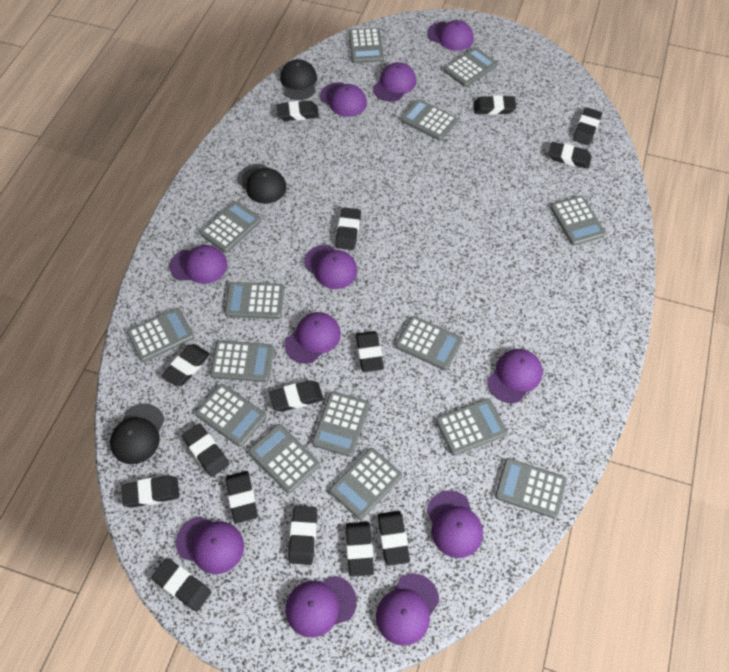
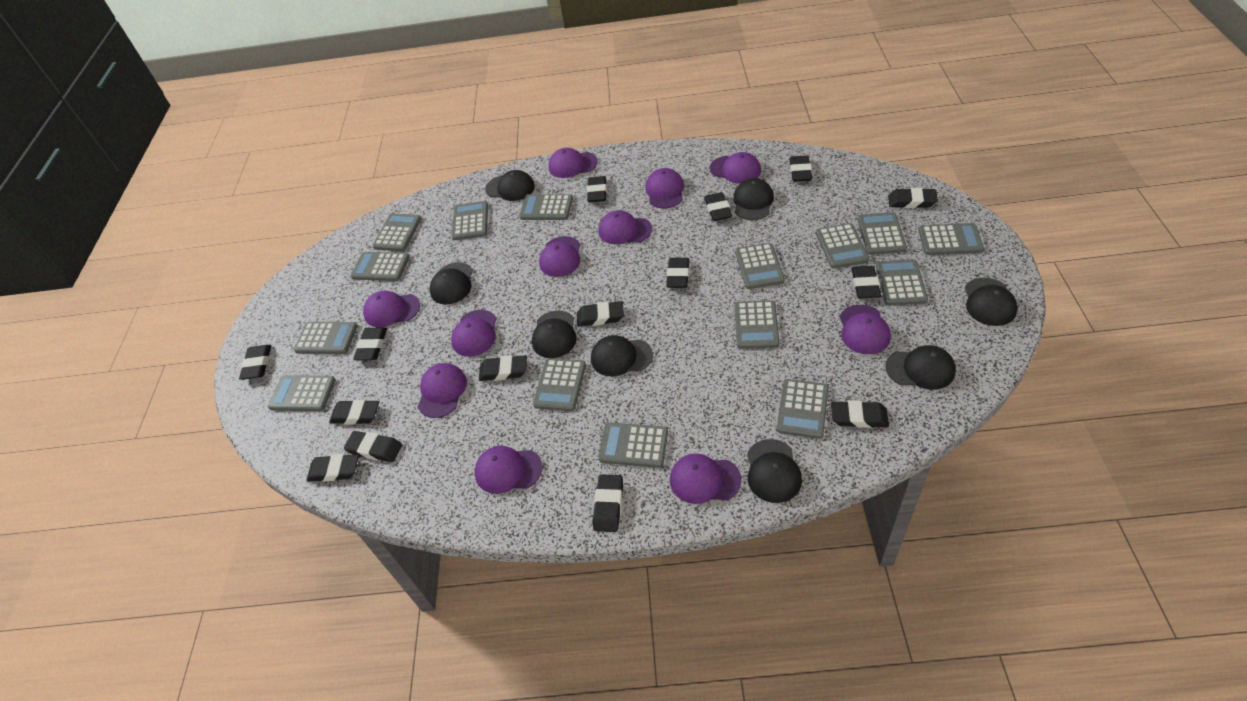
black cap: [110,404,165,464] [237,164,287,204] [280,59,317,100] = 3 -> [429,262,473,305] [485,170,535,201] [532,311,577,358] [591,335,653,376] [733,178,774,220] [748,439,802,503] [885,345,956,390] [965,278,1018,326] = 8

